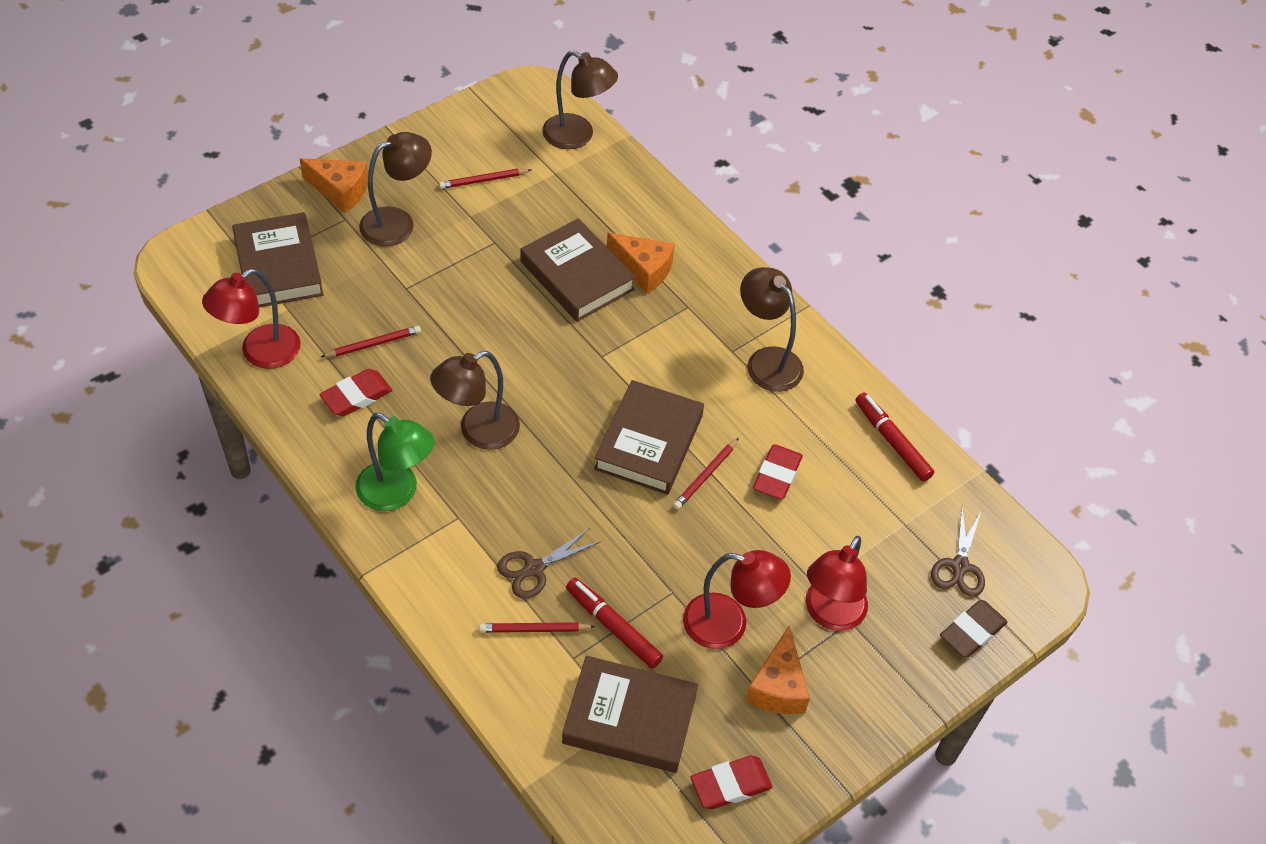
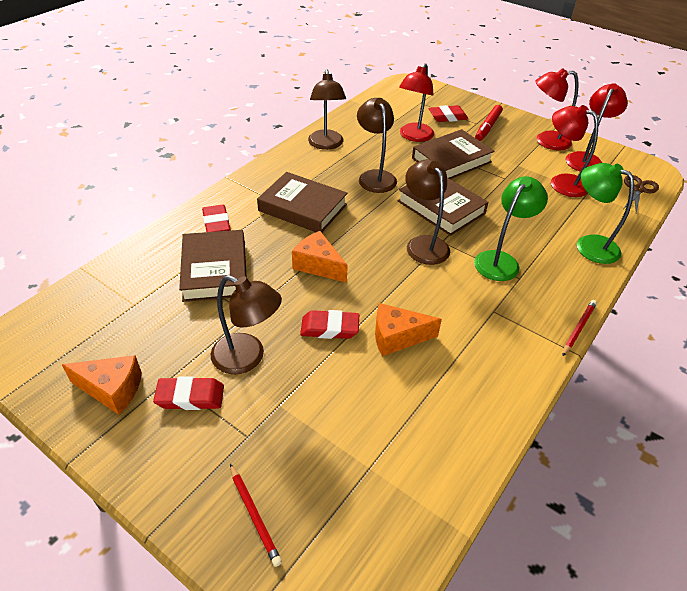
brown eraser: [940,600,1008,658] = 1 -> none = 0
brown scissors: [497,528,601,599] [931,507,985,597] = 2 -> [624,175,659,213] = 1
green lamp: [356,413,435,511] = 1 -> [474,176,548,281] [577,163,634,264] = 2
red eraser: [319,369,392,416] [691,755,773,809] [753,444,803,500] = 3 -> [153,376,224,410] [202,205,230,232] [300,310,359,339] [429,105,468,122] = 4
red lamp: [202,269,300,369] [683,550,791,649] [806,536,868,631] = 3 -> [399,63,434,142] [535,68,578,151] [551,105,598,197] [565,83,628,171] = 4
red marker: [566,578,663,668] [855,392,934,482] = 2 -> [475,105,503,141] = 1
red pencil: [321,326,421,357] [439,169,531,189] [479,622,596,633] [673,438,739,510] = 4 -> [230,464,282,567] [562,300,597,356] = 2

